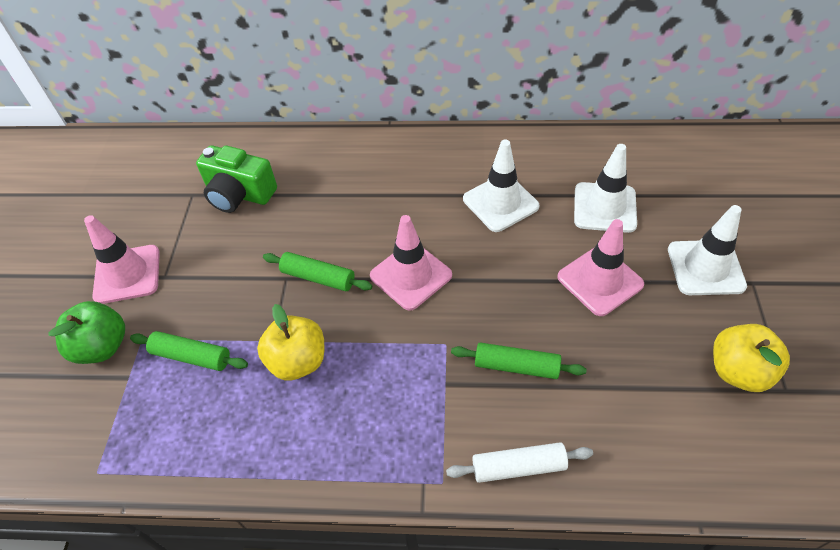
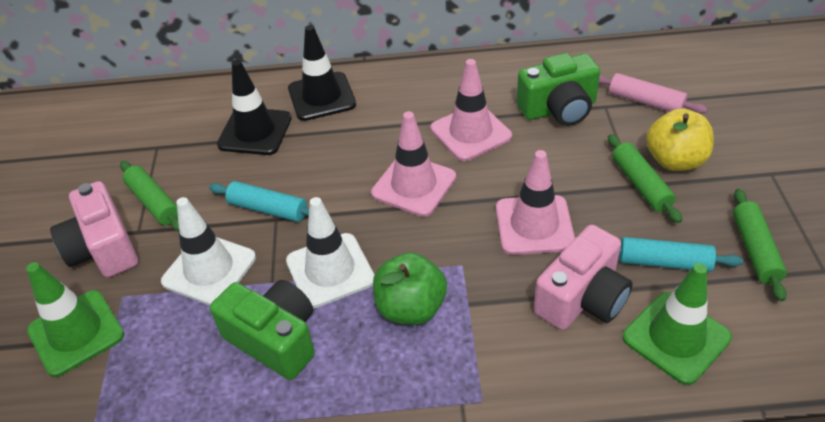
black traffic cone: none = 0 -> [217,60,292,155] [288,25,356,121] = 2
green camera: [196,145,277,213] = 1 -> [210,280,315,380] [517,53,600,126] = 2
green traffic cone: none = 0 -> [26,262,124,377] [622,263,732,385] = 2
pink camera: none = 0 -> [50,181,138,277] [534,225,633,330] = 2
pink rolling pin: none = 0 -> [599,73,708,114] = 1
turquoise rolling pin: none = 0 -> [209,181,309,222] [620,237,743,272] = 2
white rolling pin: [446,442,593,483] = 1 -> none = 0
white traffic cone: [463,140,540,232] [574,144,637,233] [668,205,747,295] = 3 -> [161,197,256,306] [286,197,375,308] = 2
yellow apple: [257,304,324,381] [713,324,790,392] = 2 -> [646,108,714,171] = 1

